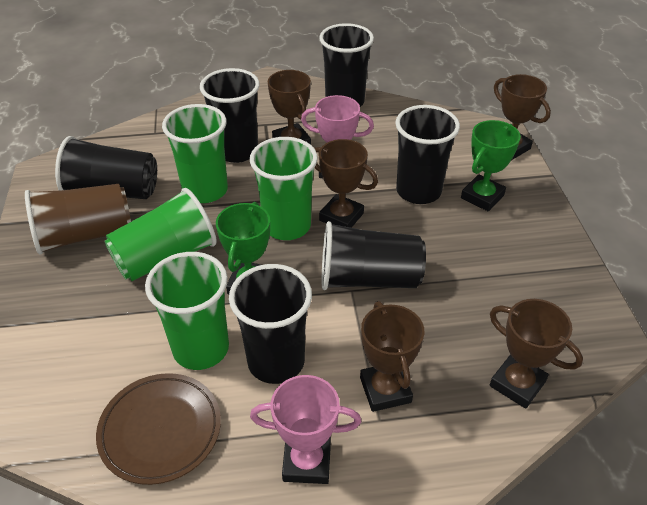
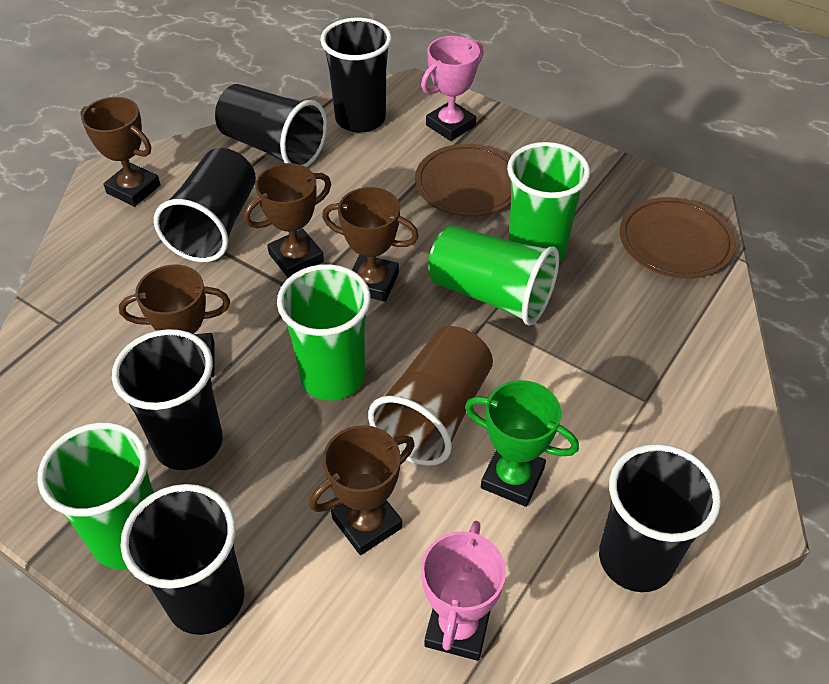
brown plate: [96,373,221,485] = 1 -> [415,144,511,216] [620,197,735,279] = 2
green trophy: [216,202,270,295] [461,120,521,211] = 2 -> [465,380,579,507] = 1

